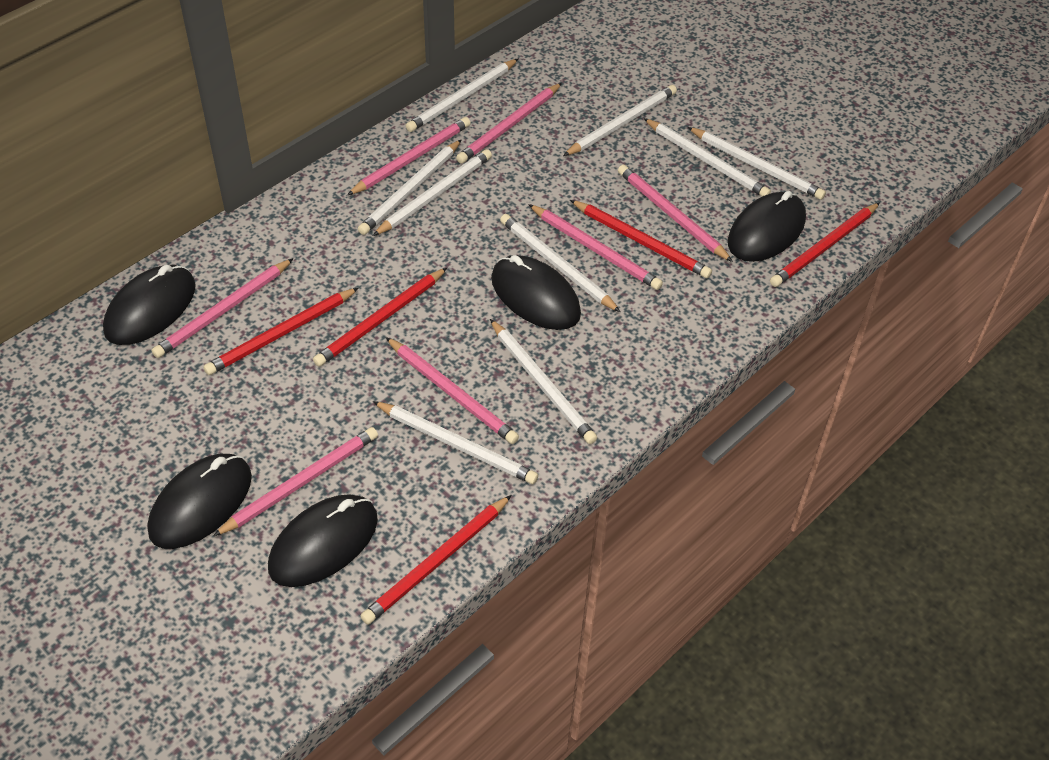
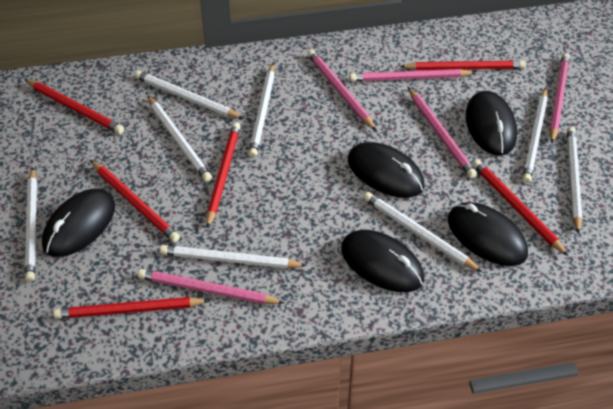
pink pencil: [152,258,294,358] [213,427,378,536] [347,117,471,195] [386,337,519,444] [456,83,562,164] [528,204,663,290] [618,165,733,262] = 7 -> [137,269,284,304] [307,50,376,131] [350,69,476,82] [408,87,477,178] [550,53,570,143] = 5
red pencil: [203,288,359,375] [313,268,447,367] [361,495,512,625] [570,200,712,278] [770,203,880,287] = 5 -> [24,79,124,134] [53,297,210,319] [90,160,180,242] [207,122,241,228] [400,60,526,70] [472,159,568,256] = 6
white pencil: [358,139,462,235] [372,401,538,484] [373,149,492,236] [406,58,519,132] [490,319,597,444] [500,214,620,312] [563,85,677,156] [643,118,771,196] [687,127,826,200] = 9 -> [25,167,37,282] [134,70,244,119] [147,95,212,182] [160,245,307,269] [248,63,275,158] [364,192,482,272] [522,87,548,183] [567,127,582,234] = 8

